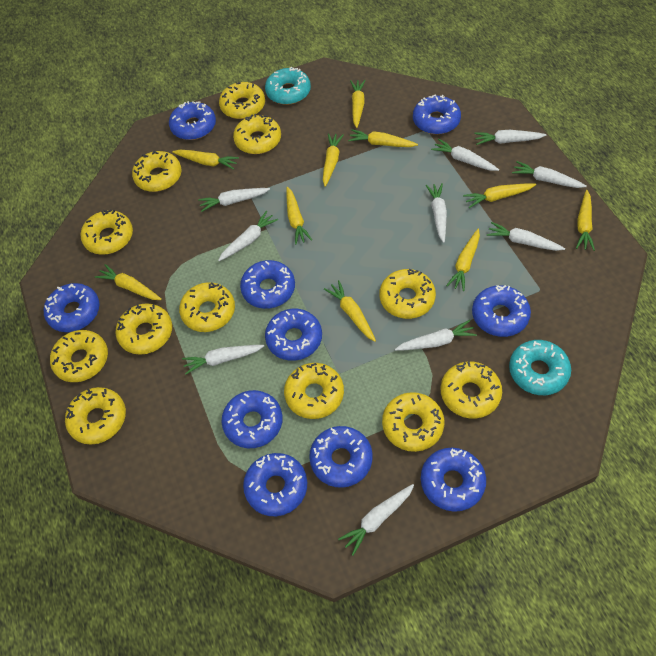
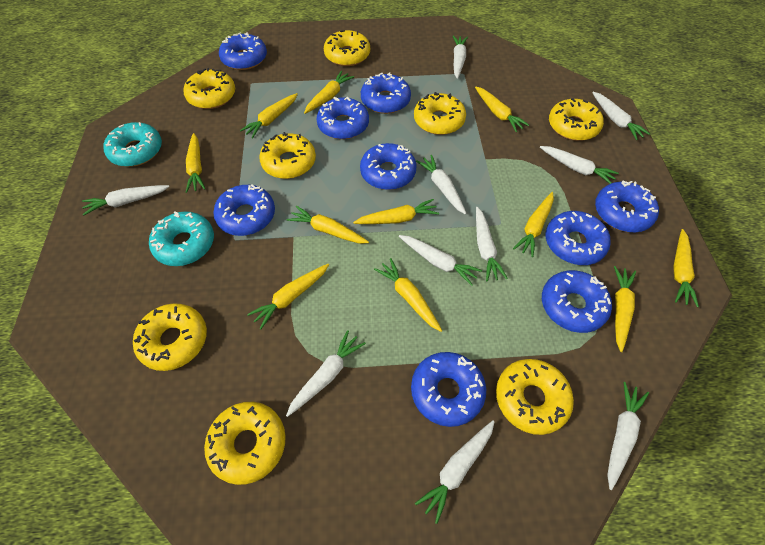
blue donut: [44,283,100,332] [169,101,216,140] [221,390,283,448] [240,260,295,309] [243,453,307,516] [265,309,322,361] [309,426,373,488] [413,94,461,134] [421,448,486,512] [472,285,531,337] = 10 -> [213,184,275,236] [219,32,267,70] [316,97,369,139] [360,143,416,190] [361,73,411,114] [411,352,486,427] [542,270,612,333] [546,211,611,265] [595,180,659,232] = 9
yellow carrot: [95,264,162,300] [172,150,239,170] [286,187,312,245] [323,133,344,187] [324,280,376,342] [348,129,418,147] [350,80,366,128] [446,229,480,291] [463,183,536,208] [576,190,595,251] = 10 -> [186,133,205,193] [240,93,298,138] [247,264,329,329] [287,206,369,243] [304,71,354,114] [353,199,439,224] [374,258,442,332] [475,87,529,132] [513,192,554,257] [614,266,636,352] [673,229,699,307] = 11
yellow donut: [50,330,108,382] [65,387,126,444] [80,210,133,255] [116,303,172,355] [132,151,181,192] [179,282,235,332] [219,82,265,119] [233,114,281,154] [284,363,344,419] [379,269,436,319] [382,392,444,452] [441,361,502,419] = 12 -> [133,303,207,371] [184,68,235,109] [204,402,286,485] [259,132,316,179] [324,30,370,66] [414,92,466,135] [496,359,574,435] [549,98,604,141] = 8

